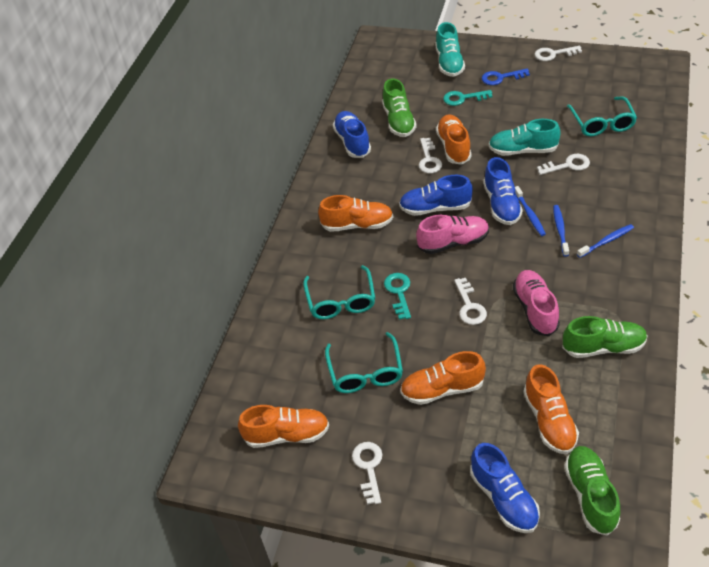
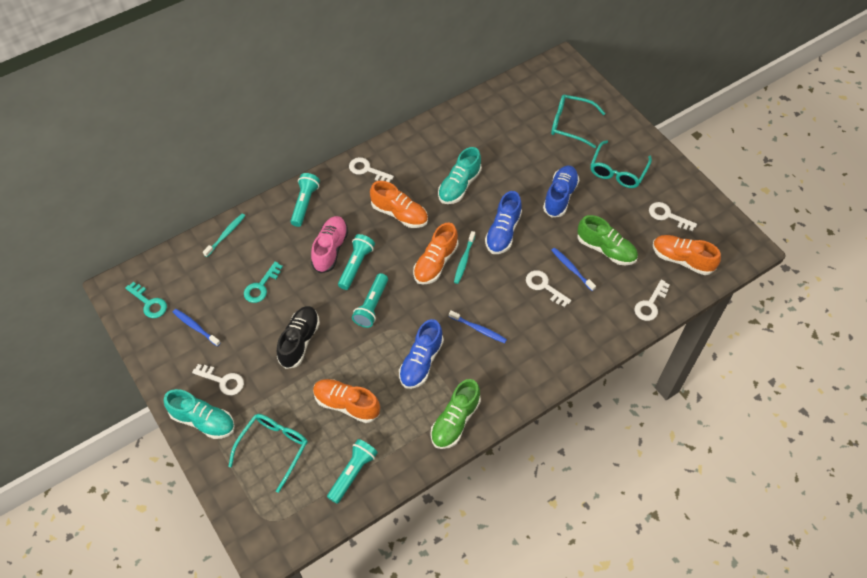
black shoe: none = 0 -> [277,306,320,369] = 1
blue key: [482,69,530,85] = 1 -> none = 0
blue shoe: [333,111,371,158] [399,175,473,216] [470,443,540,533] [483,157,523,225] = 4 -> [399,319,444,389] [485,191,522,254] [543,165,579,218] = 3
green shoe: [382,78,417,137] [562,316,648,358] [564,446,620,536] = 3 -> [430,379,481,449] [577,215,638,265] = 2
orange shoe: [238,405,329,448] [318,195,393,232] [400,351,486,405] [436,115,471,165] [523,364,579,454] = 5 -> [313,379,380,423] [370,181,428,228] [413,222,459,285] [653,235,721,275] = 4
pink shoe: [416,215,489,254] [513,270,560,336] = 2 -> [311,216,348,273] = 1
turquoise flashlight: none = 0 -> [290,173,320,227] [327,439,378,504] [338,234,375,290] [352,273,388,328] = 4
turquoise toothbrush: none = 0 -> [203,213,245,257] [454,231,475,284] = 2

